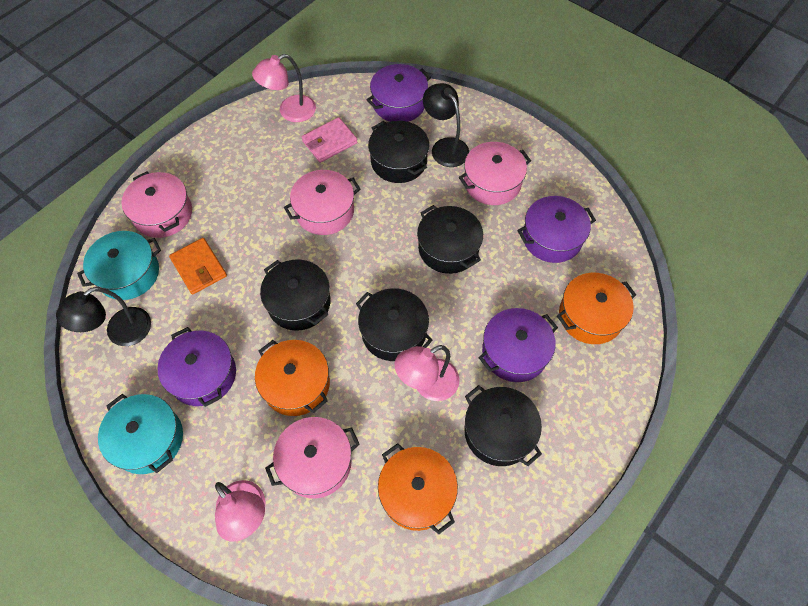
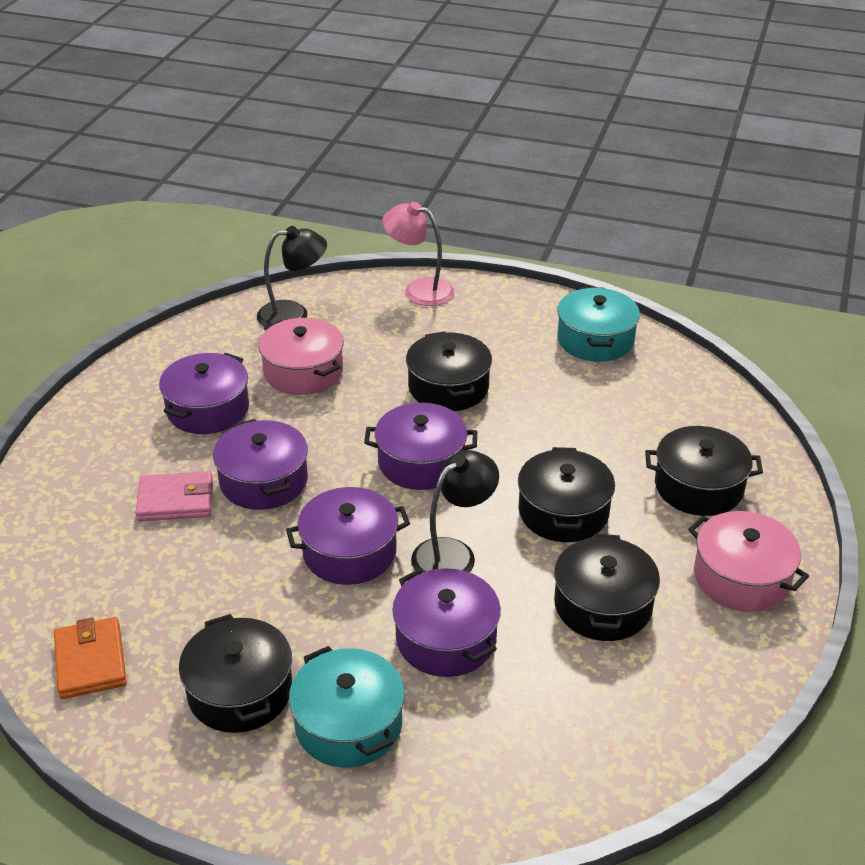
orange pot: [255,340,330,416] [378,443,458,534] [557,273,636,344] = 3 -> none = 0
pink lamp: [215,480,265,541] [252,54,316,122] [395,345,460,401] = 3 -> [382,202,454,306] = 1
pink pot: [121,171,192,238] [265,417,360,499] [284,170,360,235] [459,142,531,205] = 4 -> [258,318,344,395] [688,511,809,612] = 2
purple pot: [157,327,236,407] [367,64,431,122] [479,308,558,382] [518,196,596,263] = 4 -> [159,353,249,434] [213,419,308,510] [286,487,410,585] [364,403,477,490] [392,568,501,677] = 5

